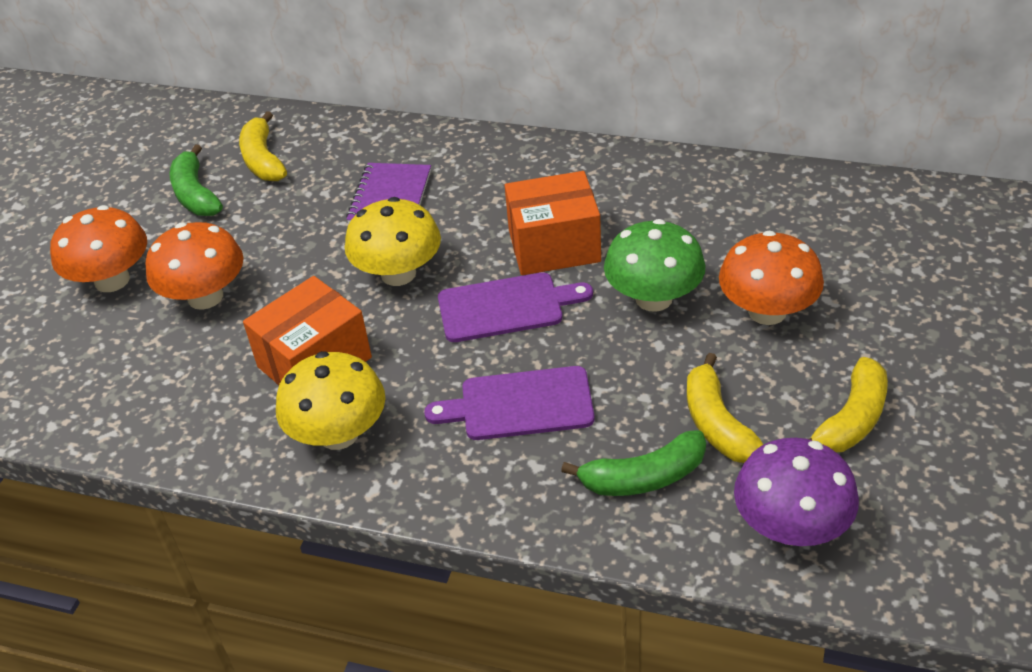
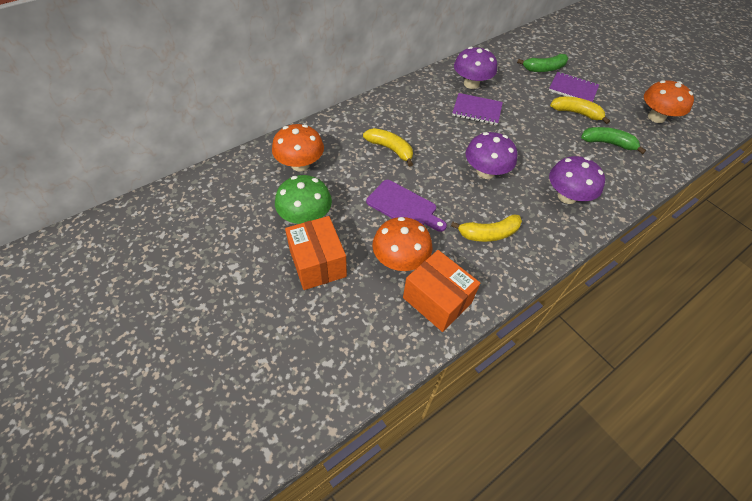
purple cutting board: [424,366,595,440] [438,272,593,342] = 2 -> [366,180,447,232] = 1
purple mushroom: [734,438,859,546] = 1 -> [454,47,497,89] [466,132,517,179] [549,156,605,204] = 3
purple notebook: [346,163,431,224] = 1 -> [452,93,503,125] [549,72,599,102] = 2
yellow mushroom: [276,351,385,450] [345,197,441,286] = 2 -> none = 0

